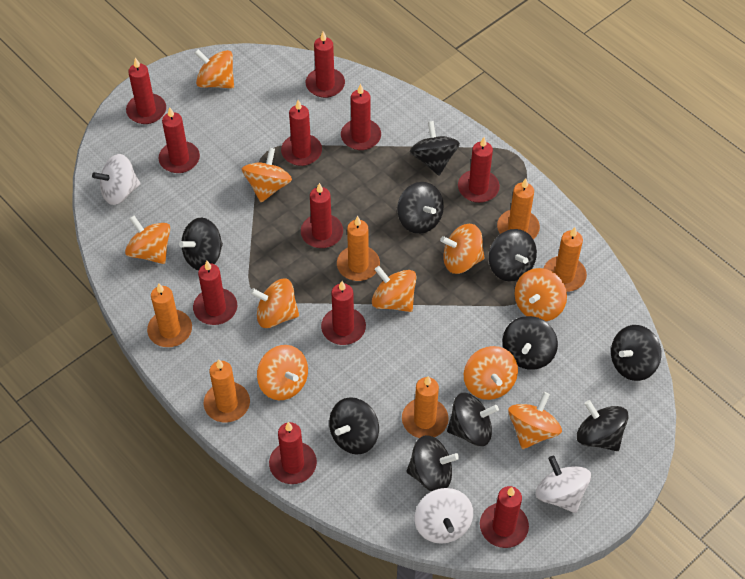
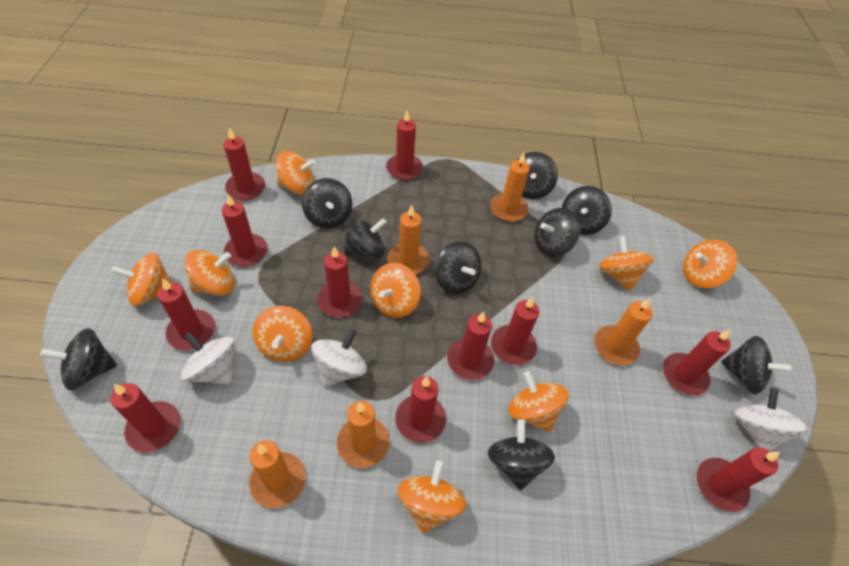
black spinning top: [179,218,223,270] [329,397,379,455] [397,182,444,234] [406,435,459,492] [410,121,460,175] [447,393,499,446] [489,229,537,282] [502,316,558,370] [577,400,628,451] [611,325,662,381] = 10 -> [40,328,117,391] [302,178,352,229] [344,216,387,259] [435,241,481,294] [488,419,555,490] [517,152,558,199] [535,208,580,257] [562,186,612,235] [721,336,792,394] = 9
orange candle: [147,283,192,347] [204,359,250,423] [337,216,380,281] [402,376,449,438] [497,178,540,239] [544,227,587,292] = 6 -> [249,440,306,508] [337,401,390,468] [387,205,429,274] [490,153,530,222] [594,298,652,365] = 5
orange spinning top: [125,216,170,264] [194,49,234,88] [242,148,292,202] [250,278,299,328] [257,345,308,400] [372,266,417,312] [440,224,485,274] [464,346,518,400] [508,392,562,449] [515,268,567,321] = 10 -> [111,253,172,306] [184,250,235,296] [253,306,313,362] [276,151,315,195] [371,263,421,318] [398,460,466,534] [508,371,569,432] [599,235,654,291] [683,240,737,288] = 9

